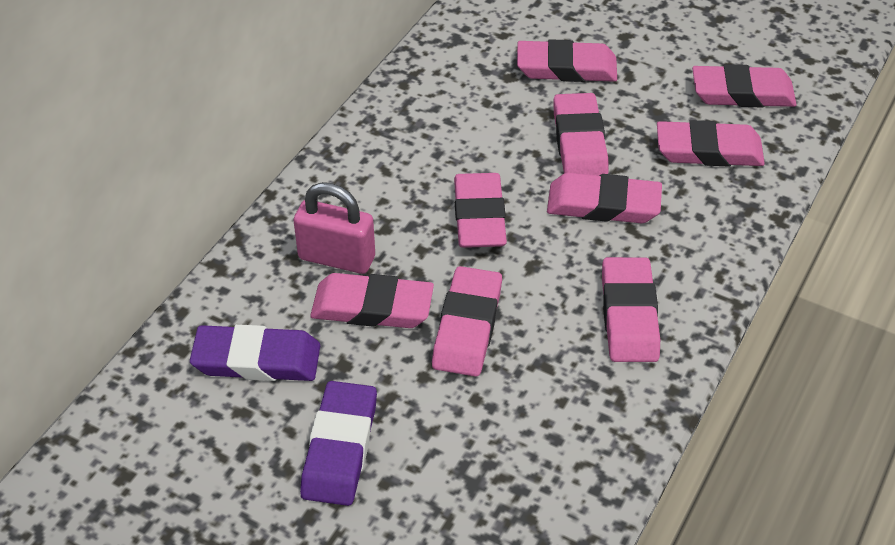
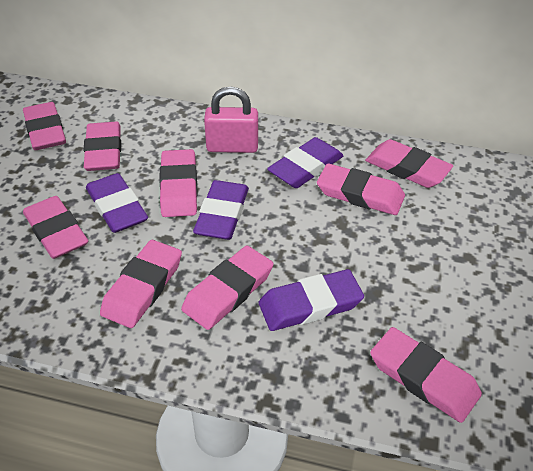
purple eraser: [190,324,320,381] [300,381,377,506] = 2 -> [86,173,148,233] [193,180,249,240] [259,269,364,331] [267,137,344,188] = 4

